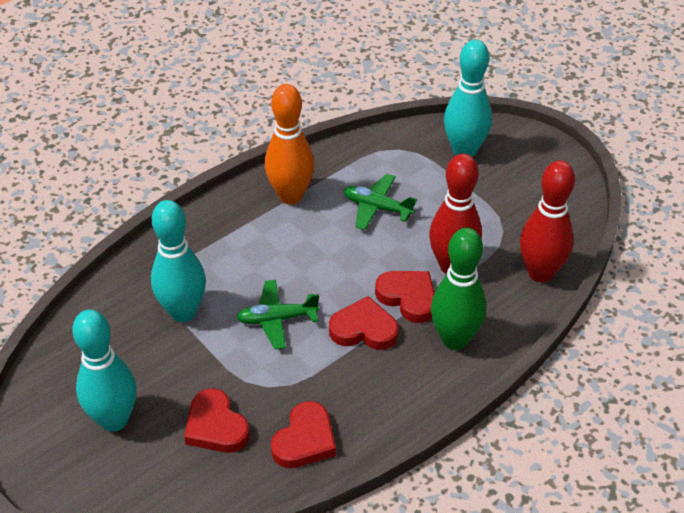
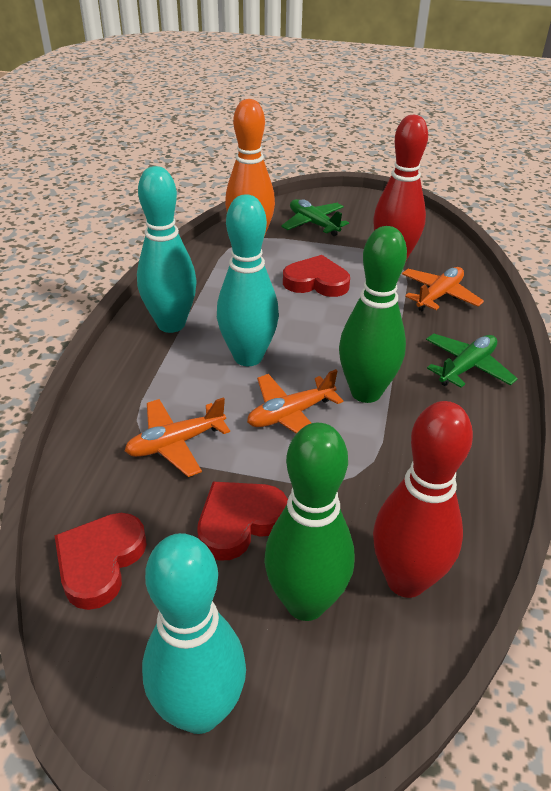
green bowling pin: [431,228,486,350] = 1 -> [264,423,354,621] [339,226,407,403] = 2
orange plane: none = 0 -> [125,397,230,477] [247,369,343,434] [402,267,484,311] = 3
red heart: [184,388,250,453] [271,401,336,468] [329,296,399,350] [375,271,435,323] = 4 -> [54,513,147,610] [198,481,288,561] [283,255,350,297] = 3

